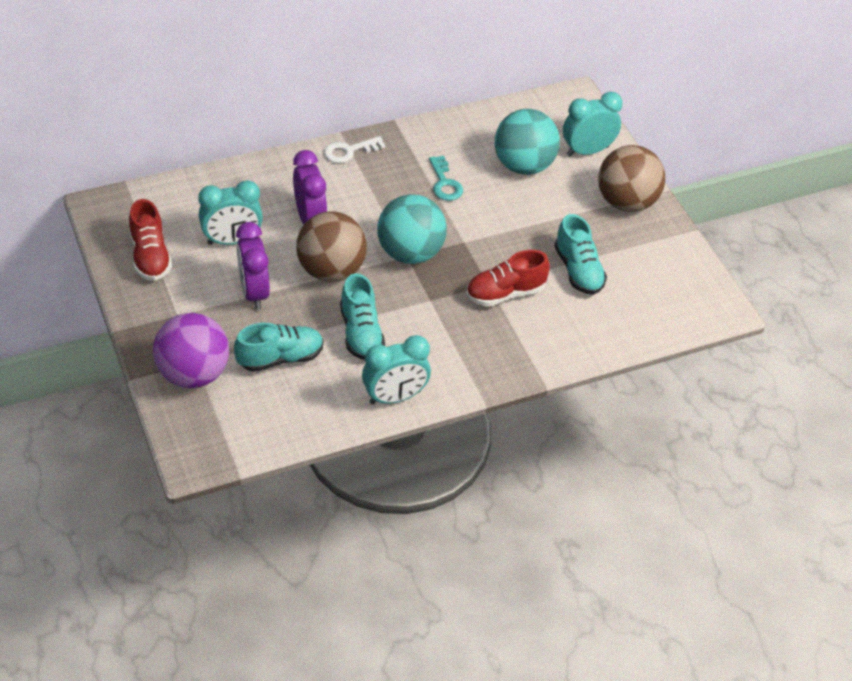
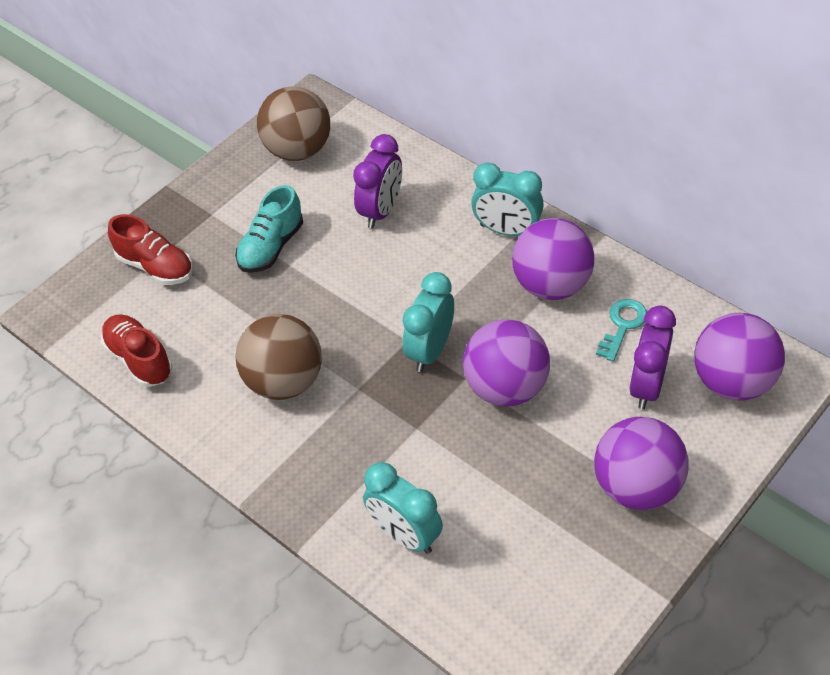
purple ball: [153,313,229,388] = 1 -> [463,319,550,406] [512,218,594,300] [594,417,689,510] [694,313,785,401] = 4
turquoise ball: [377,194,447,264] [495,109,560,175] = 2 -> none = 0
turquoise shoe: [234,323,323,372] [340,273,385,360] [555,214,607,295] = 3 -> [235,185,303,273] = 1
white key: [324,136,386,163] = 1 -> none = 0

